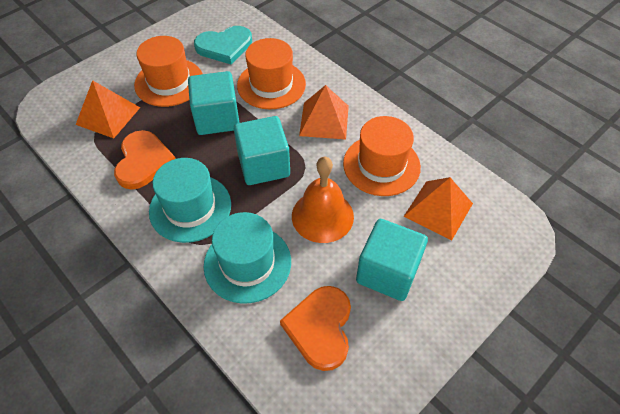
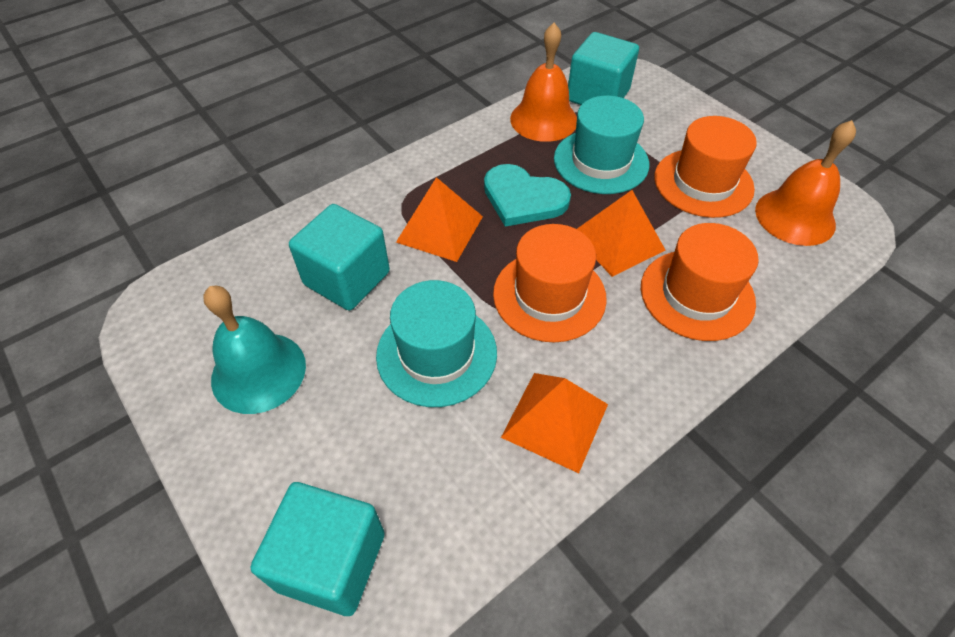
orange bell: [292,157,354,243] = 1 -> [510,23,577,142] [755,120,856,246] = 2
orange heart: [114,130,176,189] [280,286,351,371] = 2 -> none = 0
turquoise bell: none = 0 -> [203,286,306,414] = 1

